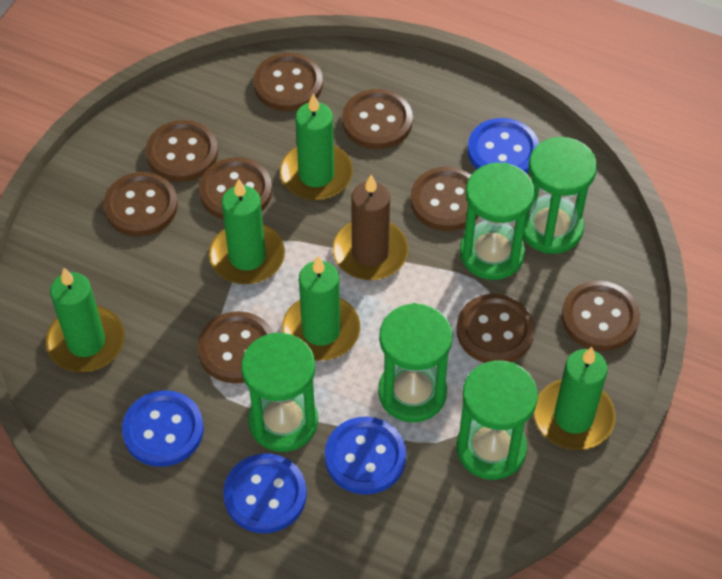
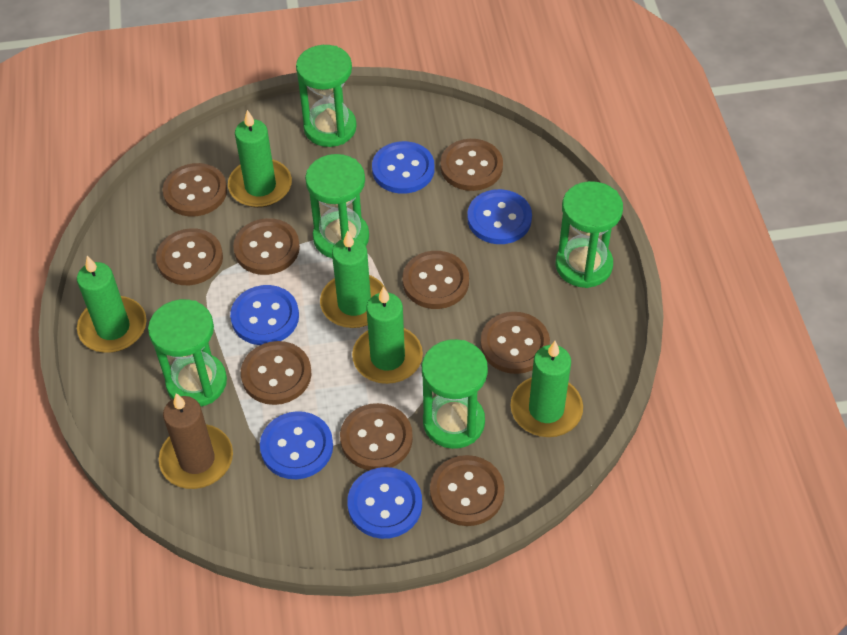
blue button: [122,390,204,467] [223,453,307,533] [325,417,406,495] [468,118,539,174] = 4 -> [230,285,299,345] [260,411,333,479] [347,467,422,539] [372,141,435,194] [467,189,532,244] = 5

